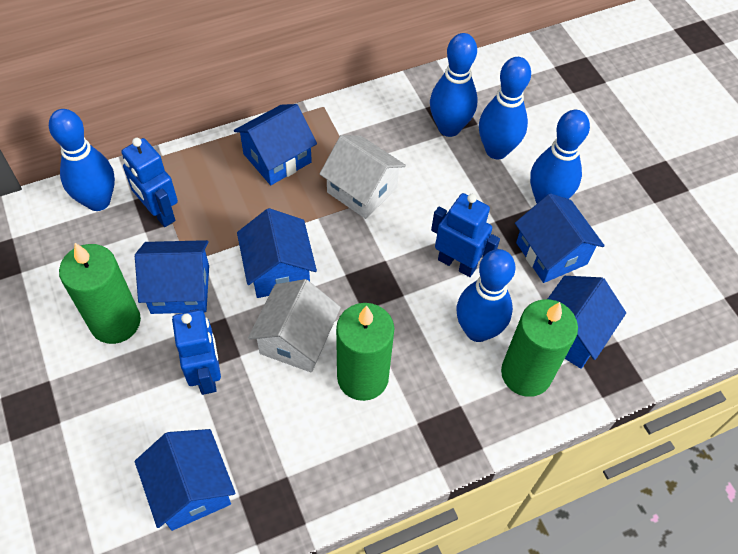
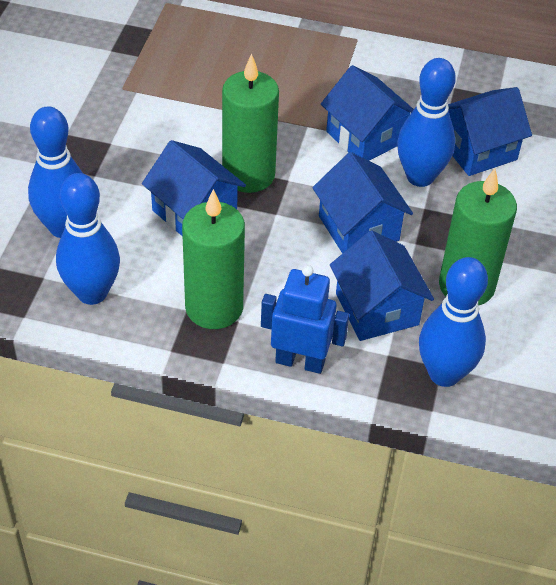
blue bowling pin: [49,109,115,211] [430,33,478,137] [457,249,515,342] [479,57,531,159] [530,110,590,203] = 5 -> [28,107,82,238] [56,173,120,305] [397,58,456,187] [419,257,488,387] = 4
blue house: [135,240,209,314] [135,429,235,531] [234,104,317,185] [237,208,317,298] [515,193,605,283] [548,276,626,369] = 6 -> [142,140,246,237] [312,152,413,253] [321,65,414,161] [330,230,434,341] [448,87,532,176] = 5
blue robot: [121,138,178,227] [172,309,221,395] [431,193,500,277] = 3 -> [261,265,349,374] = 1
white house: [248,279,341,372] [320,135,406,219] = 2 -> none = 0

